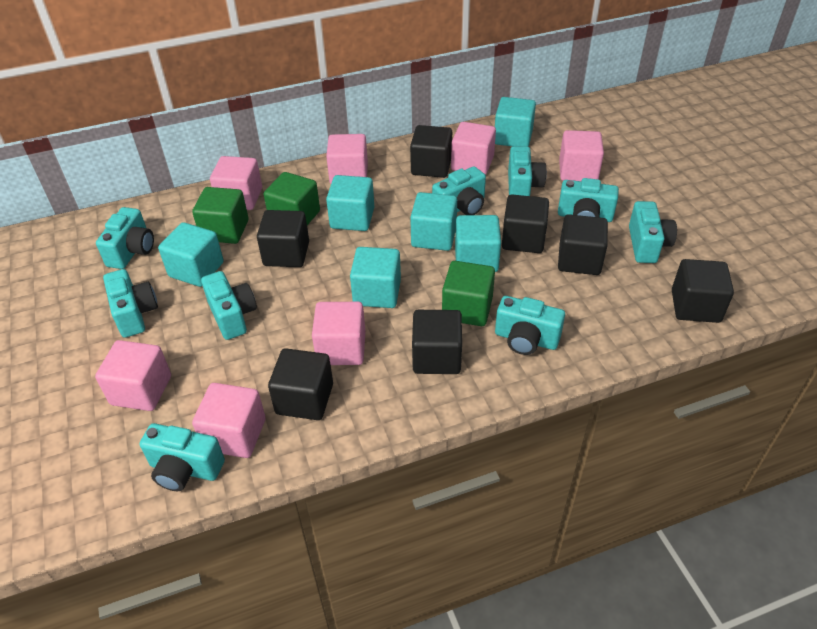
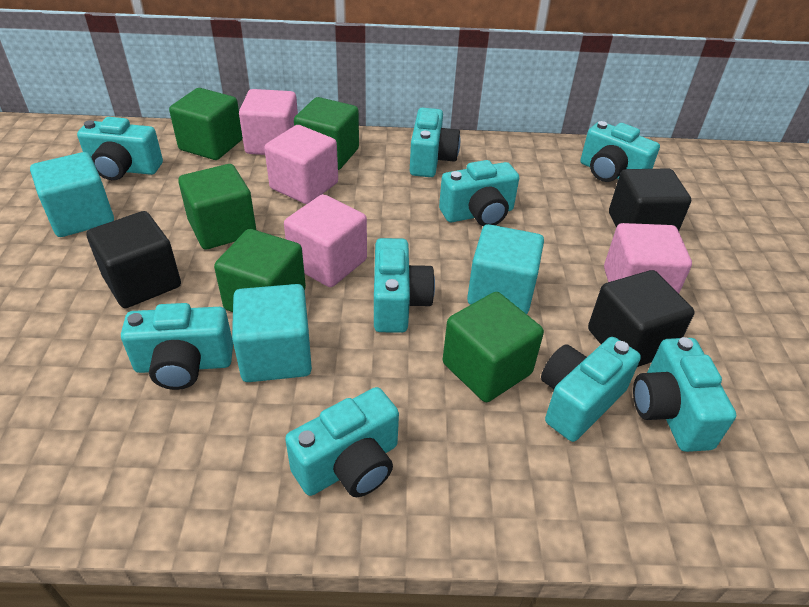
black cube: [257,210,309,267] [268,348,333,420] [410,125,452,178] [412,310,462,374] [502,195,549,253] [558,214,608,275] [672,259,734,323] = 7 -> [86,211,181,308] [588,270,695,367] [609,169,691,231] = 3
green cube: [192,187,249,244] [264,172,320,225] [442,261,495,326] = 3 -> [169,88,243,160] [178,164,256,249] [214,229,306,312] [294,97,359,170] [443,292,544,402] = 5
pink cube: [95,340,171,411] [192,383,266,458] [210,156,262,210] [312,302,366,365] [326,134,368,184] [451,122,496,175] [559,130,604,181] = 7 -> [239,89,298,155] [264,125,338,204] [284,194,367,287] [604,223,692,293] = 4
turquoise cube: [158,222,224,287] [326,175,374,231] [350,247,401,308] [410,192,457,251] [455,215,501,272] [495,97,536,147] = 6 -> [30,152,114,237] [232,284,312,382] [467,224,544,314] = 3

